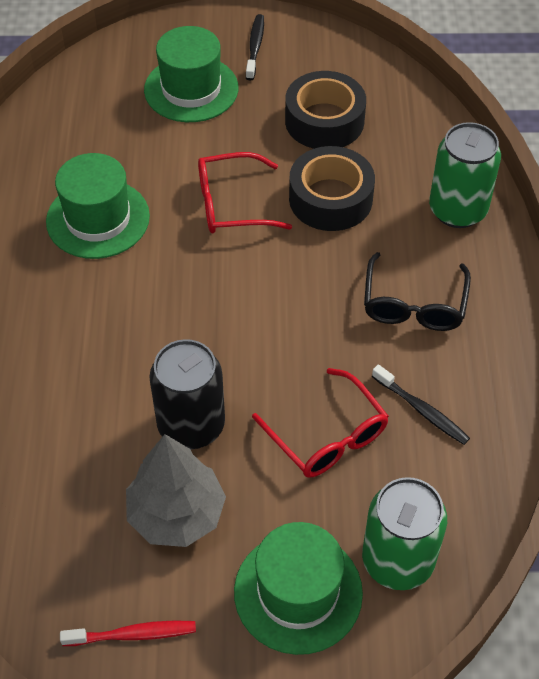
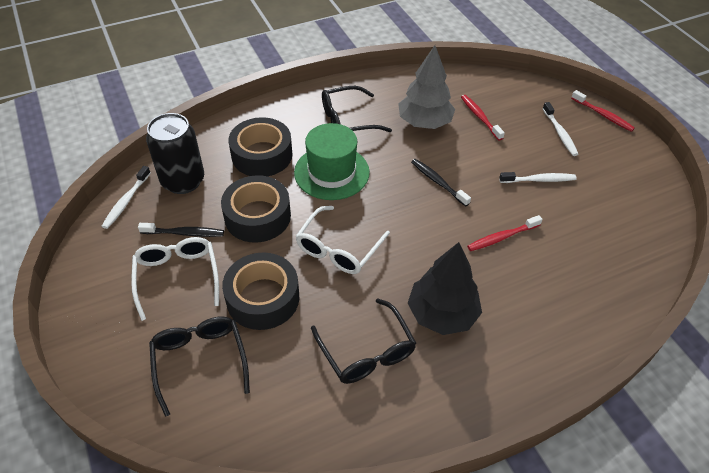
black glasses: [364,252,471,331] = 1 -> [149,317,250,417] [311,299,416,384] [322,86,392,132] = 3
black tape: [285,71,366,149] [289,146,375,231] = 2 -> [221,175,291,243] [222,253,299,330] [228,117,293,176] = 3
black tree: none = 0 -> [408,242,482,335] = 1
green can: [362,477,447,590] [429,122,501,228] = 2 -> none = 0
green hat: [46,153,150,259] [144,26,238,122] [234,522,363,655] = 3 -> [294,123,370,200] = 1
red glasses: [198,152,292,233] [252,368,389,478] = 2 -> none = 0
red toothbrush: [60,620,196,646] = 1 -> [461,95,505,141] [467,215,543,251] [571,90,635,132] = 3
white glasses: none = 0 -> [131,237,219,321] [296,206,390,274] = 2
white toothbrush: none = 0 -> [102,166,151,229] [499,172,577,183] [542,102,578,156] = 3

